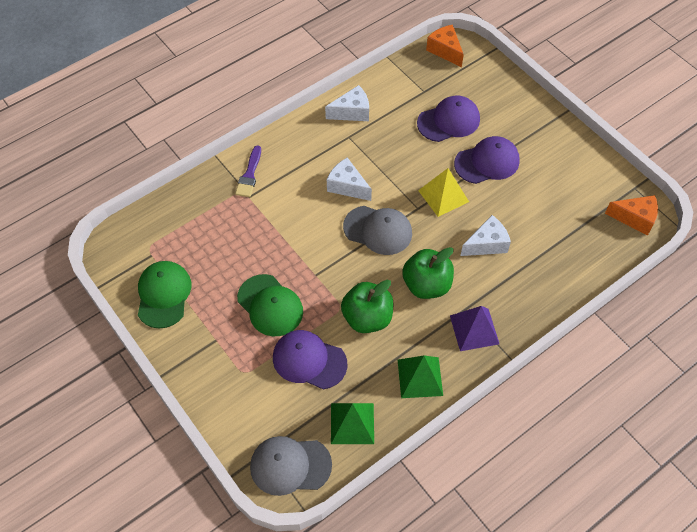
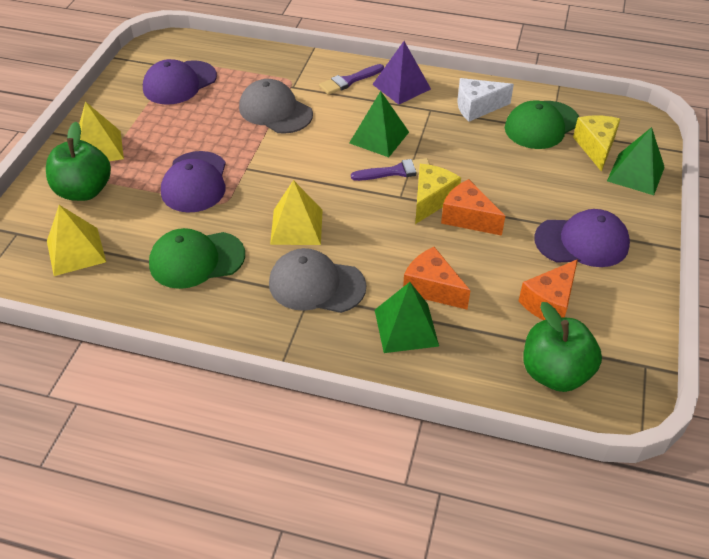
green pyramid: [331,403,374,444] [398,356,443,398] = 2 -> [349,91,409,157] [375,282,439,353] [607,127,665,195] = 3
orange cheese: [426,25,464,67] [605,195,658,235] = 2 -> [403,247,470,309] [441,179,505,236] [518,259,578,320] = 3
purple brush: [235,146,261,197] = 1 -> [319,64,384,95] [351,158,430,181] = 2
white cheese: [325,85,369,121] [327,157,372,201] [460,215,511,256] = 3 -> [457,78,514,122] = 1
yellow cheese: none = 0 -> [415,164,461,224] [573,115,620,172] = 2
yellow pyramid: [418,168,469,217] = 1 -> [47,205,106,276] [79,102,124,161] [270,180,323,245] = 3

